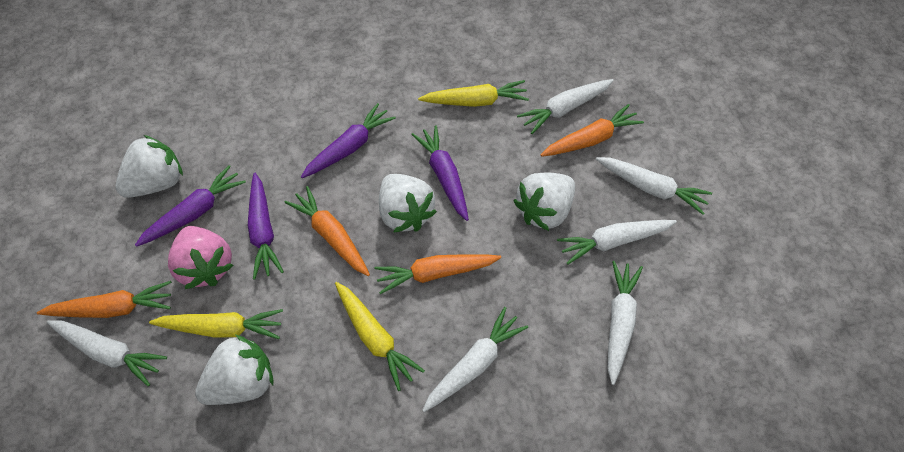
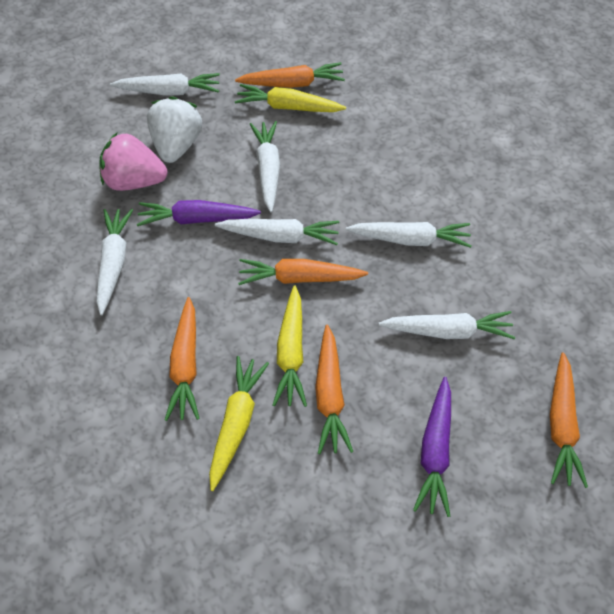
orange carrot: [37,281,172,318] [284,186,370,276] [375,254,501,294] [541,104,644,157] = 4 -> [165,297,200,421] [235,62,345,88] [238,259,368,285] [315,325,353,454] [550,352,588,488] = 5
purple carrot: [135,165,246,247] [248,173,284,279] [301,103,396,178] [411,125,469,221] = 4 -> [137,200,261,226] [413,377,451,517] = 2
white strawberry: [115,135,183,198] [195,334,273,405] [379,174,437,233] [513,173,575,231] = 4 -> [147,96,202,163] = 1

